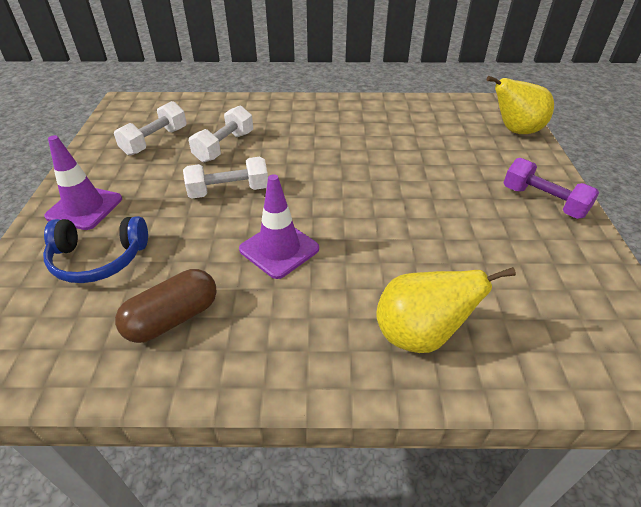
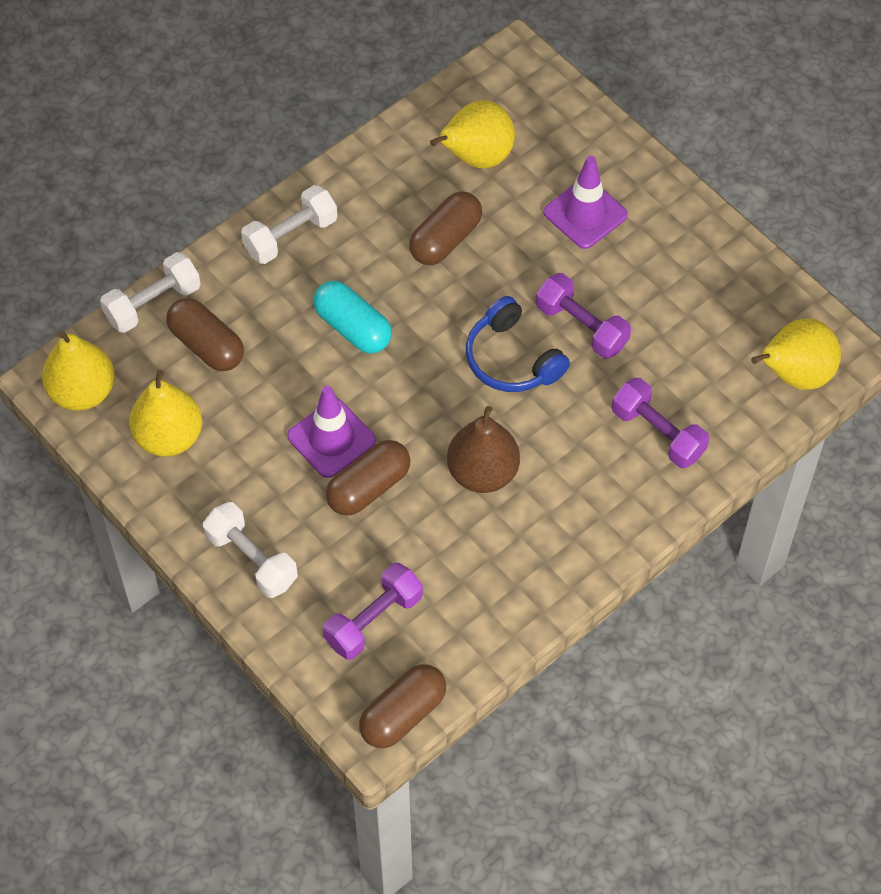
brown capsule: [115,269,217,343] = 1 -> [166,298,244,371] [326,440,410,516] [359,664,446,748] [409,191,482,265] = 4
brown pear: none = 0 -> [447,406,520,493] = 1
purple dumbbell: [503,158,599,219] = 1 -> [323,563,423,660] [536,273,631,359] [612,378,709,468] = 3
turquoise capsule: none = 0 -> [313,281,392,354] = 1
yellow pear: [376,267,516,353] [487,76,554,134] = 2 -> [42,330,115,411] [129,370,202,457] [430,100,515,168] [751,318,841,390] = 4

